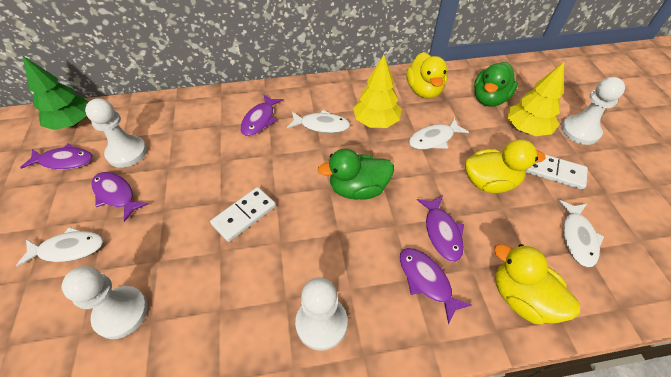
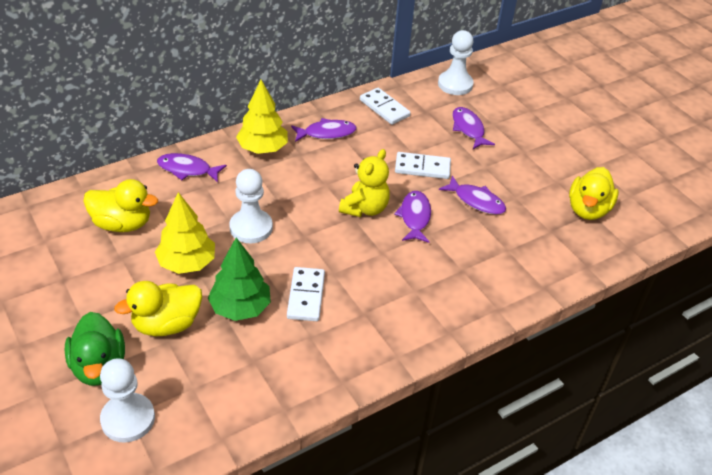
green duck: [317,149,394,200] [474,62,518,107] = 2 -> [65,312,125,386] = 1
white domino: [210,187,276,242] [525,155,588,190] = 2 -> [287,267,325,321] [360,88,411,125] [395,152,451,179] = 3
white fish: [16,227,103,267] [287,110,350,133] [409,117,469,150] [558,200,604,267] = 4 -> none = 0
white pawn: [61,266,148,339] [85,98,147,168] [295,277,348,351] [561,77,625,145] = 4 -> [100,358,155,443] [229,169,273,243] [438,30,474,95] = 3
yellow teddy bear: none = 0 -> [339,149,390,217] = 1

